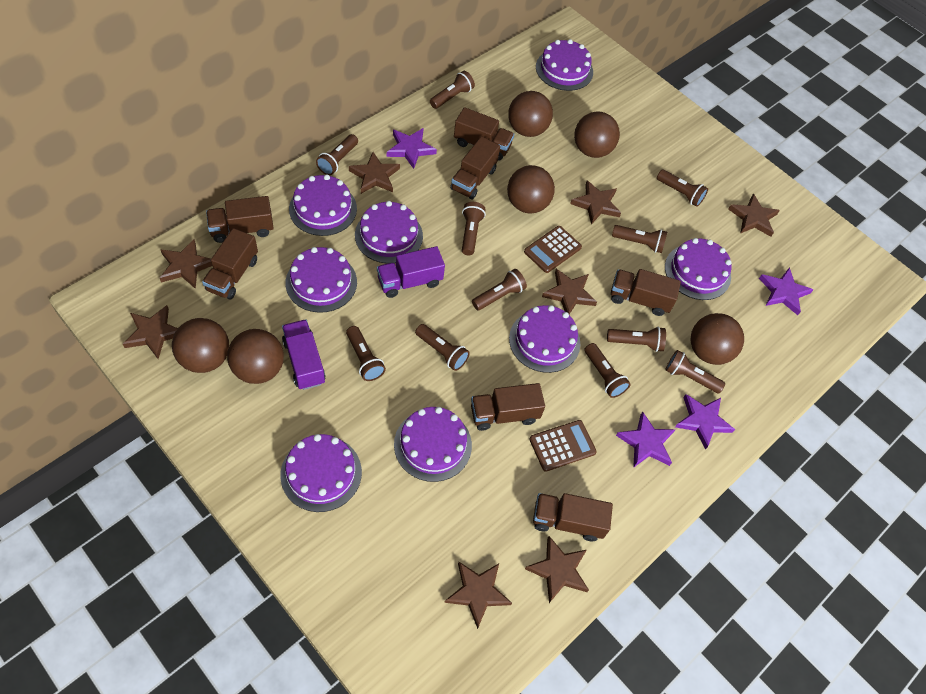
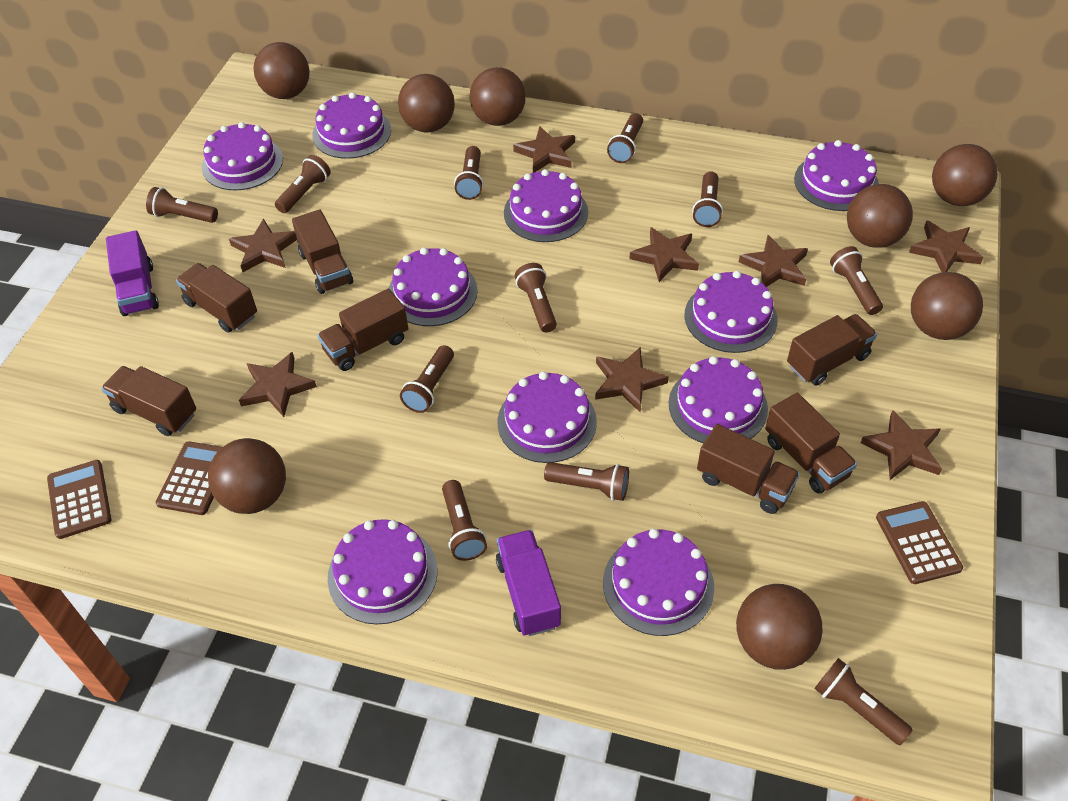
brown ball: [172,318,229,373] [227,329,284,384] [507,165,555,213] [508,91,553,137] [574,111,620,158] [690,313,744,365] = 6 -> [208,438,286,514] [253,42,309,99] [398,74,455,133] [470,67,526,126] [736,584,823,670] [847,184,913,248] [911,272,983,340] [932,144,998,206] = 8
brown calculator: [524,226,582,273] [529,420,597,472] = 2 -> [47,460,111,539] [156,441,222,515] [876,501,963,584] = 3
purple cake: [280,434,362,512] [285,247,357,313] [289,174,357,236] [355,201,423,264] [394,407,472,482] [509,305,580,373] [536,39,593,91] [665,238,732,300] = 8 -> [202,122,283,190] [312,92,391,159] [328,519,438,625] [388,247,478,326] [498,372,597,463] [504,169,588,242] [603,529,714,636] [669,356,768,443] [684,271,778,353] [794,140,879,211] = 10
purple star: [387,128,437,169] [616,411,676,468] [675,394,735,450] [759,267,813,315] = 4 -> none = 0

